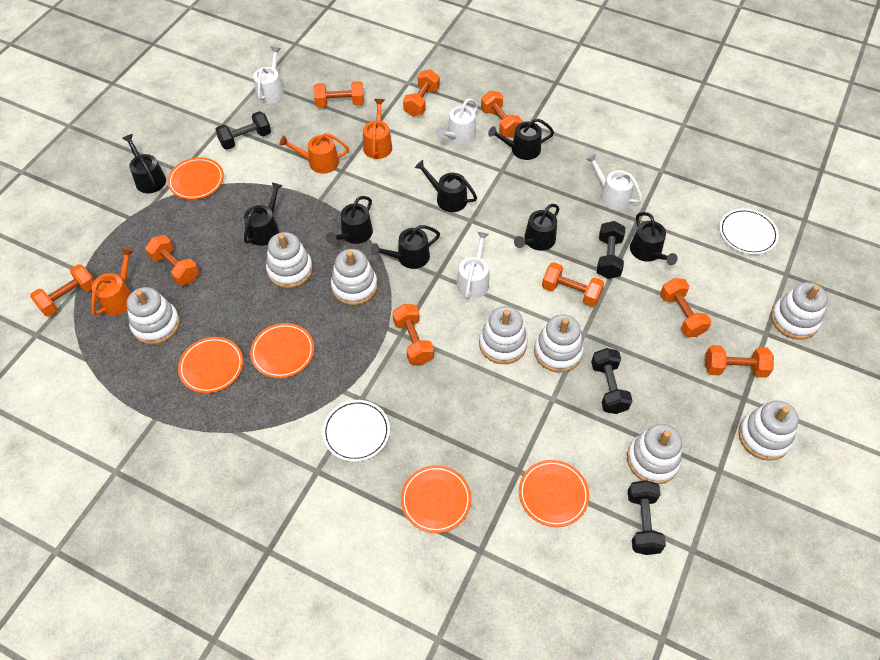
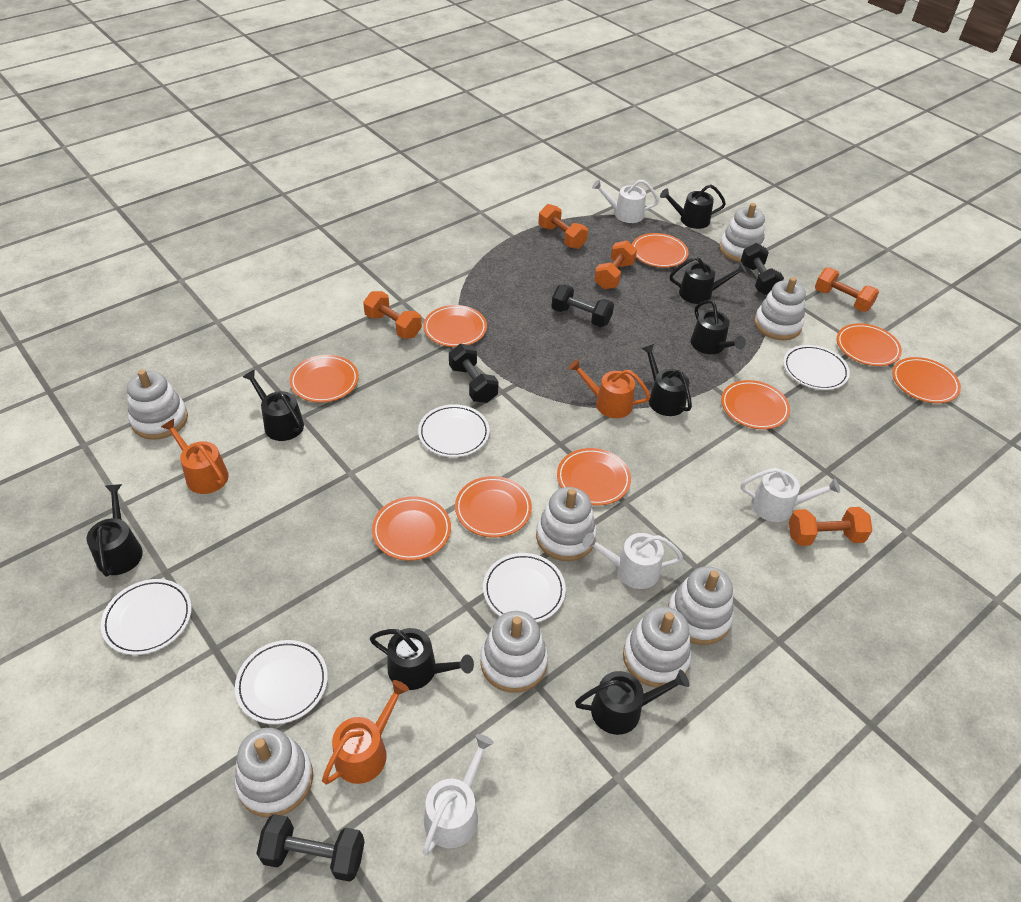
orange dumbbell: [30,264,94,316] [145,235,199,286] [313,81,364,108] [392,304,434,365] [403,69,440,117] [481,91,522,138] [542,262,604,307] [660,278,712,337] [705,345,774,378] = 9 -> [363,291,422,339] [538,204,588,249] [594,241,637,289] [789,507,872,546] [815,267,879,312] = 5
orange plate: [167,157,224,200] [178,337,243,393] [250,323,314,378] [401,465,471,533] [519,460,590,527] = 5 -> [289,355,359,403] [372,496,451,561] [423,305,487,347] [455,476,532,538] [557,448,631,506] [632,233,689,268] [721,380,790,429] [837,323,902,366] [892,357,961,403] = 9
white plate: [322,400,390,462] [719,208,779,254] = 2 -> [101,579,192,655] [235,640,328,724] [418,404,490,457] [483,553,566,622] [783,345,850,390] = 5

